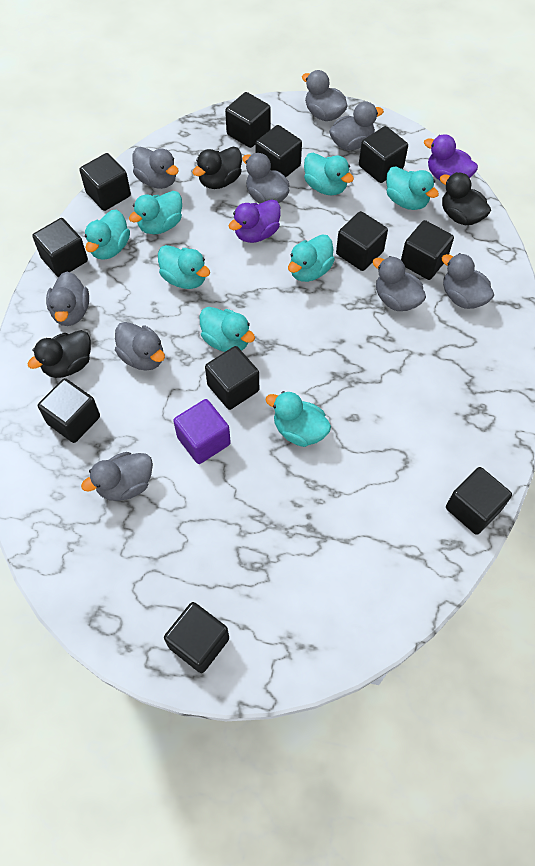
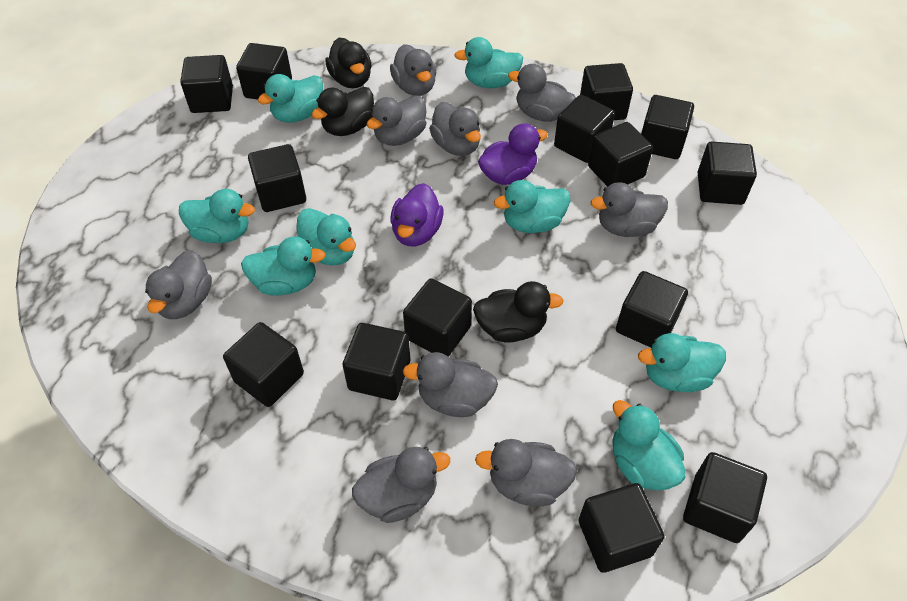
black cube: [32,218,88,277] [38,378,100,443] [80,153,131,211] [164,602,229,673] [205,346,259,410] [225,92,271,148] [255,125,302,177] [336,211,388,271] [359,126,408,183] [401,220,454,280] [446,467,512,535] = 11 -> [180,55,233,113] [223,322,304,407] [236,43,292,99] [248,144,306,212] [343,323,410,400] [403,278,472,357] [554,95,615,163] [578,483,664,573] [580,63,633,120] [588,122,653,187] [616,271,688,348] [641,95,694,159] [683,452,767,543] [698,142,757,205] = 14
purple cube: [173,399,231,464] = 1 -> none = 0

